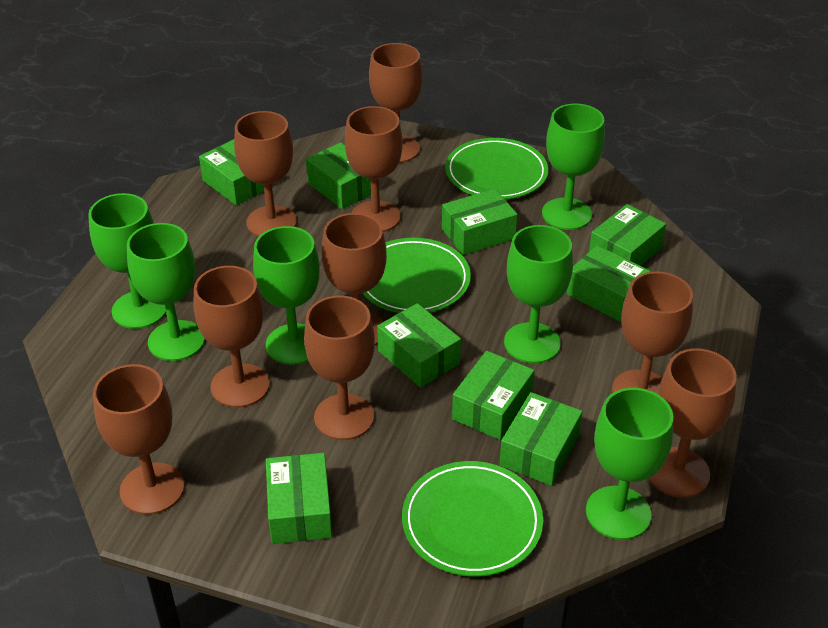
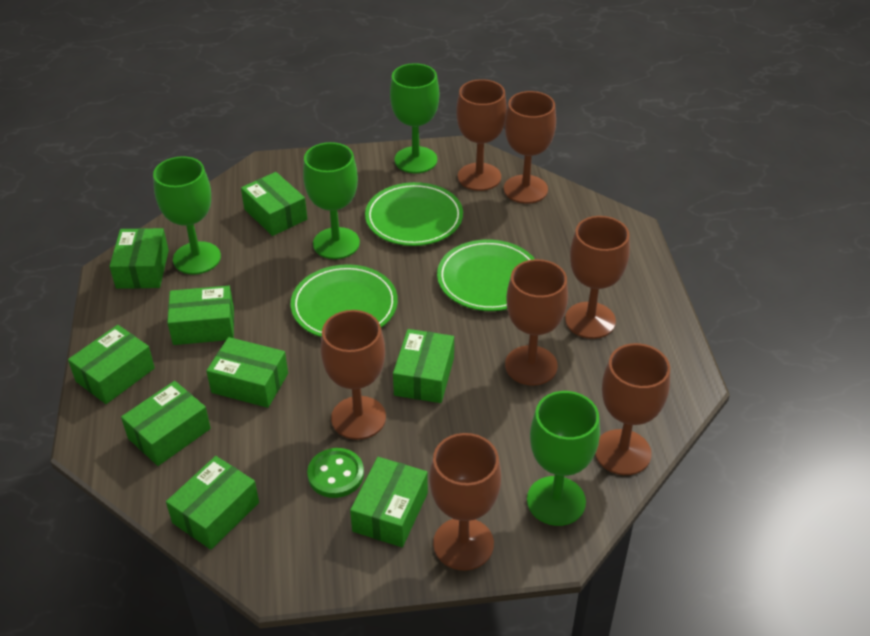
brown goblet: [93,364,185,515] [194,266,270,408] [234,111,297,237] [304,296,375,440] [322,213,387,345] [345,106,403,232] [369,43,423,163] [612,272,693,395] [649,348,737,498] = 9 -> [321,310,386,440] [430,433,501,570] [456,79,507,191] [504,91,556,204] [505,259,568,386] [565,216,630,339] [595,343,670,475] = 7
green button: none = 0 -> [307,448,364,498] = 1
green goblet: [88,193,166,329] [127,223,205,361] [253,226,320,365] [504,225,573,363] [542,104,605,230] [586,388,673,540] = 6 -> [153,156,221,275] [303,142,360,259] [390,63,439,173] [527,391,600,526] = 4

